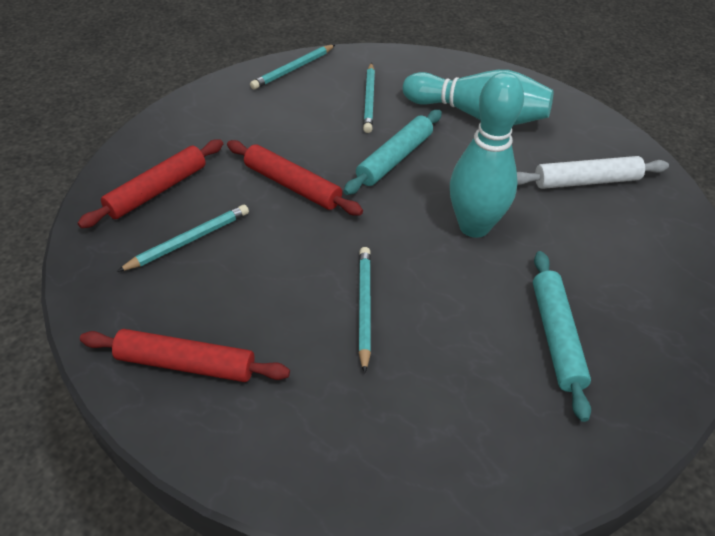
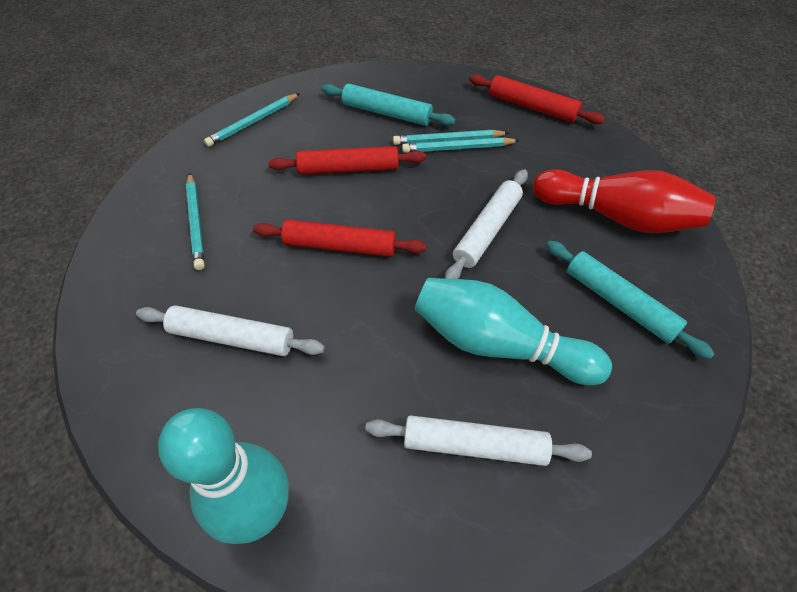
red bowling pin: none = 0 -> [533,169,715,233] = 1
white rolling pin: [517,156,669,189] = 1 -> [136,305,325,356] [365,415,592,466] [445,169,528,279] = 3

